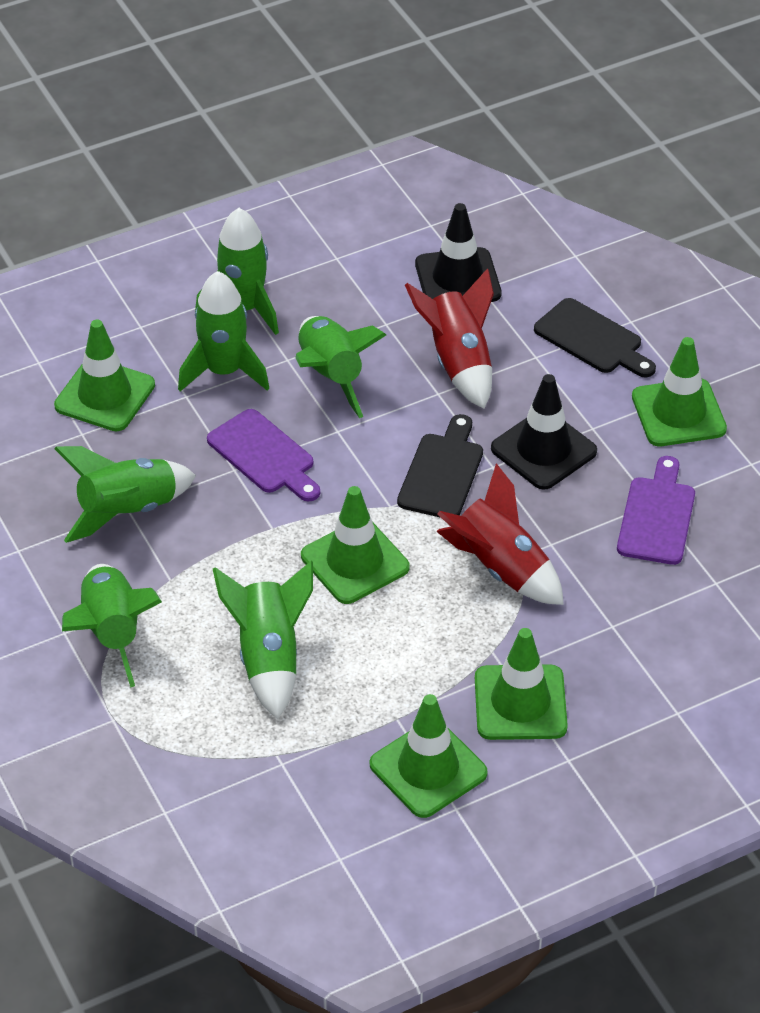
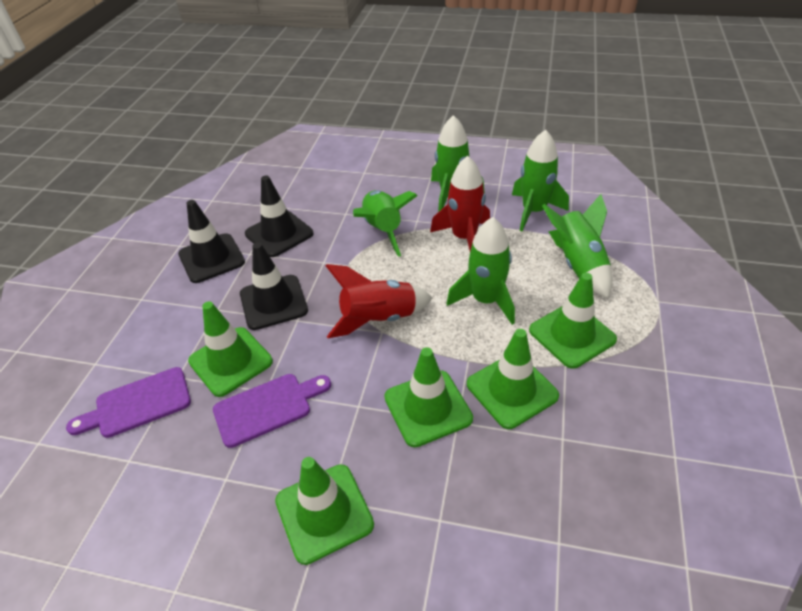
black cutting board: [397,414,483,518] [534,298,656,377] = 2 -> none = 0
black traffic cone: [415,203,502,302] [491,374,597,490] = 2 -> [178,200,245,283] [240,242,308,330] [245,176,313,257] = 3
green rocket: [54,446,196,543] [62,564,162,688] [178,271,269,392] [195,208,279,335] [213,561,313,719] [295,316,386,418] = 6 -> [353,190,418,257] [431,115,485,212] [446,217,515,325] [512,130,569,231] [542,194,612,299] = 5

